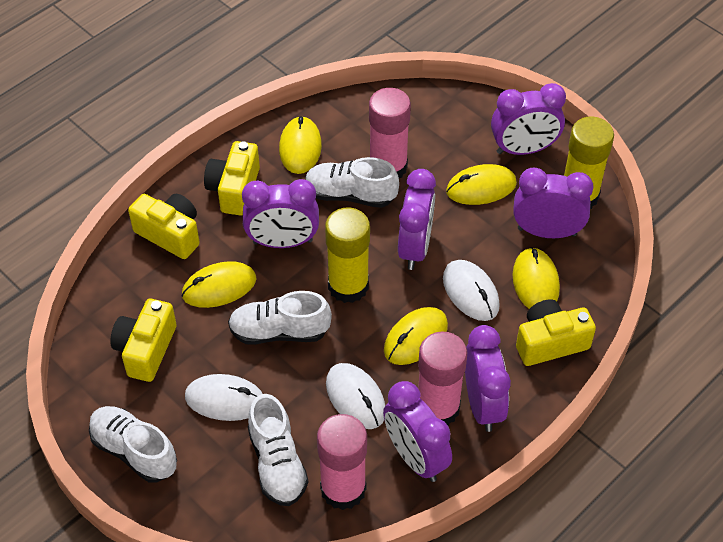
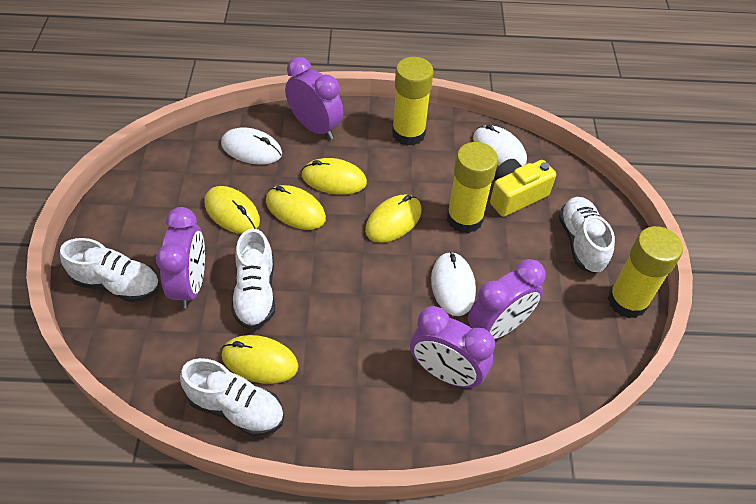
pink glue stick: [317,414,367,510] [369,88,411,178] [418,331,467,425] = 3 -> none = 0
purple clock: [242,179,319,248] [383,381,452,482] [398,169,436,270] [465,325,511,432] [491,83,566,155] [513,167,594,238] = 6 -> [156,207,205,309] [285,57,343,140] [410,306,495,388] [468,259,546,340] = 4
yellow camera: [110,299,177,382] [128,194,200,259] [204,141,260,216] [516,299,596,366] = 4 -> [490,159,556,217] = 1
yellow glue stick: [325,207,370,303] [564,116,614,209] = 2 -> [392,57,434,146] [447,142,498,233] [608,226,683,318] = 3

